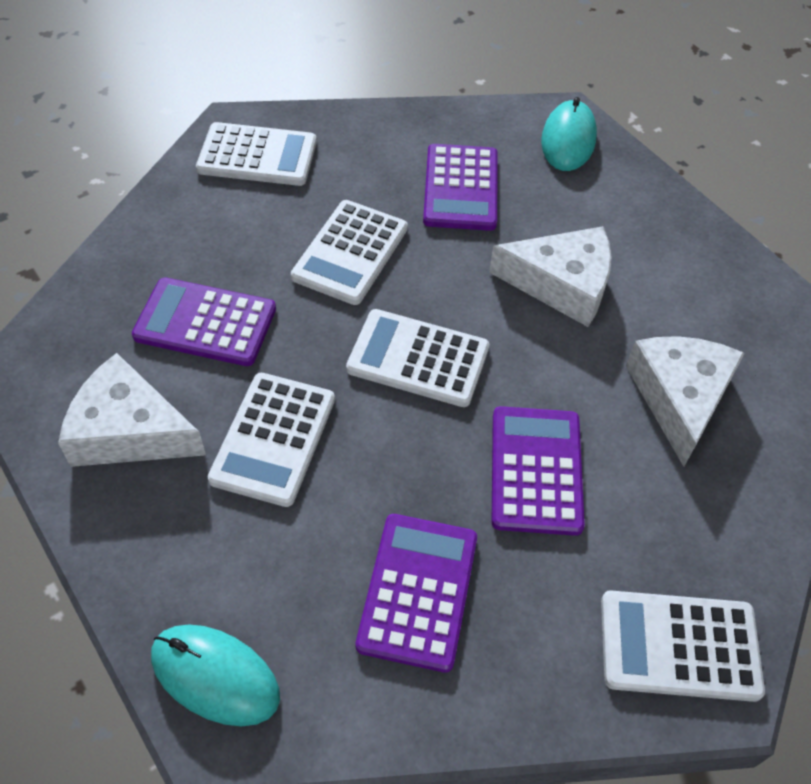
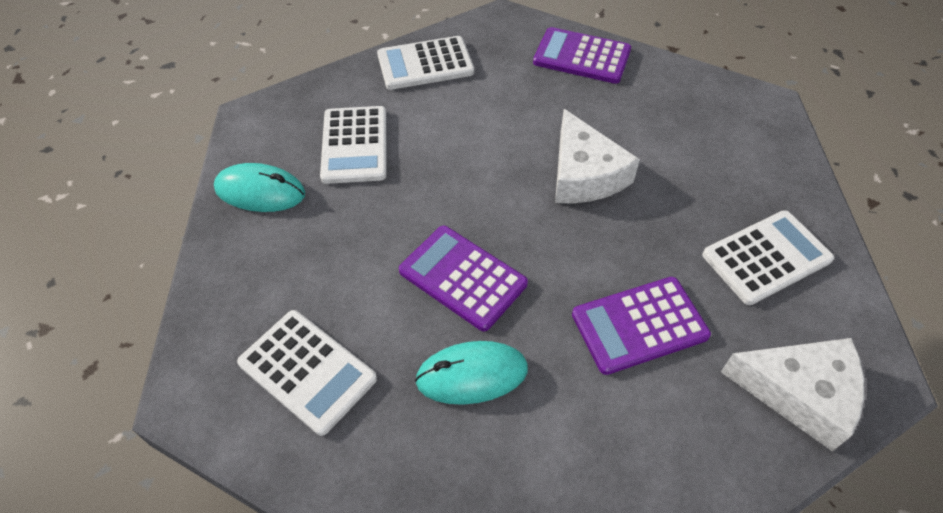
purple calculator: [132,278,276,366] [356,514,477,673] [423,144,498,231] [492,406,585,536] = 4 -> [399,226,528,331] [533,27,631,84] [572,277,711,375] = 3
white calculator: [196,122,317,186] [208,373,335,507] [291,200,408,305] [346,309,489,407] [601,590,765,702] = 5 -> [237,310,377,436] [320,106,387,184] [377,36,474,90] [702,210,834,305] = 4
white cheese: [58,353,206,467] [489,226,612,327] [626,336,745,467] = 3 -> [555,109,640,203] [721,338,864,451] = 2

